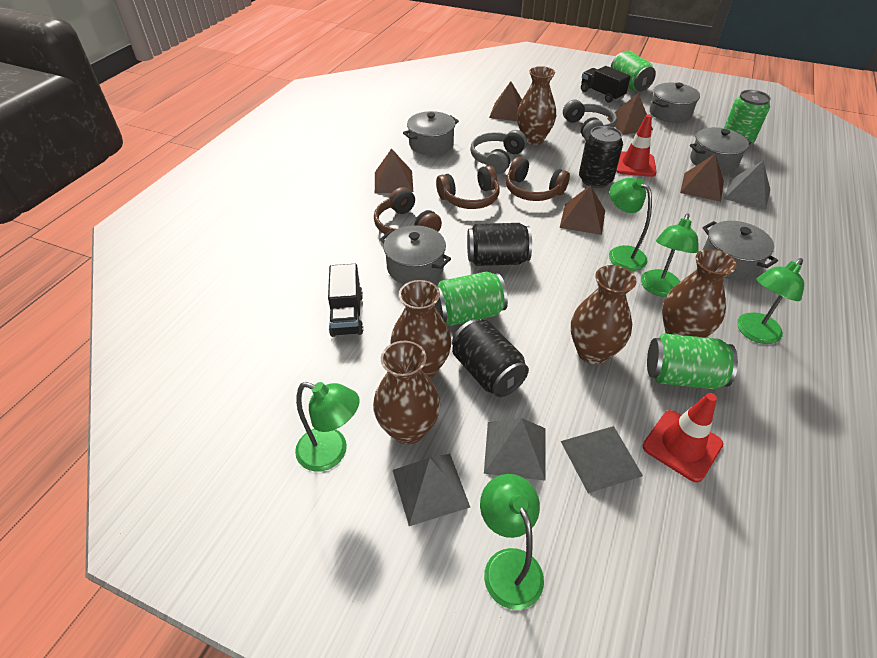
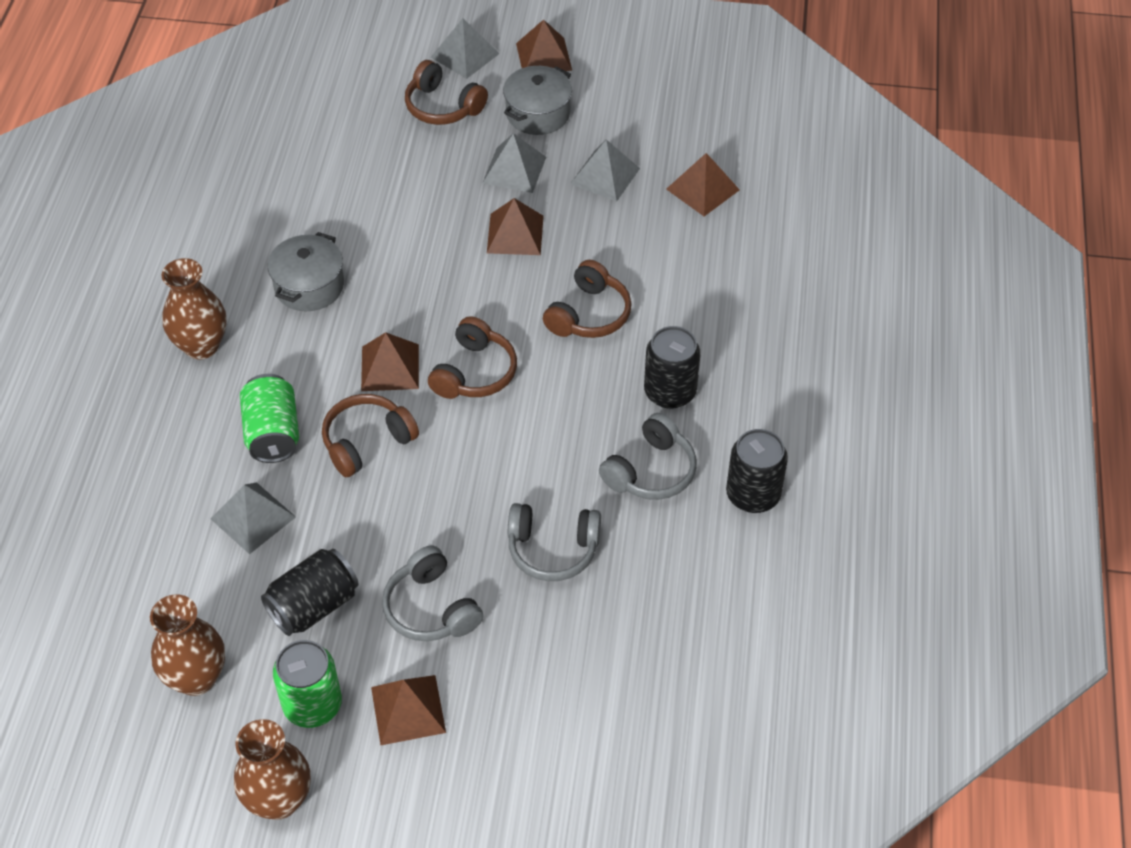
black truck: [328,264,363,337] [581,66,631,103] = 2 -> none = 0
brown headphones: [374,187,442,234] [436,165,500,209] [506,157,570,201] = 3 -> [322,394,419,477] [405,60,488,125] [428,317,517,399] [543,260,632,338] = 4
brown vase: [373,341,440,444] [391,280,452,378] [517,66,556,145] [571,265,637,365] [662,249,737,338] = 5 -> [150,594,225,696] [162,258,226,359] [234,719,311,820] = 3
green can: [434,272,508,326] [611,50,656,91] [647,333,738,389] [724,90,771,145] = 4 -> [240,374,299,463] [273,640,342,728] = 2
green lamp: [295,382,360,472] [480,474,544,610] [609,178,652,271] [641,214,699,297] [737,258,804,344] = 5 -> none = 0
grey headphones: [470,130,527,174] [563,100,617,139] = 2 -> [382,545,483,641] [508,503,601,581] [599,413,696,500] = 3
grey pot: [380,225,451,285] [403,111,459,155] [650,83,700,123] [690,127,751,174] [703,221,778,280] = 5 -> [268,232,344,311] [503,66,572,135] = 2
red traffic cone: [616,114,656,177] [643,393,723,483] = 2 -> none = 0

